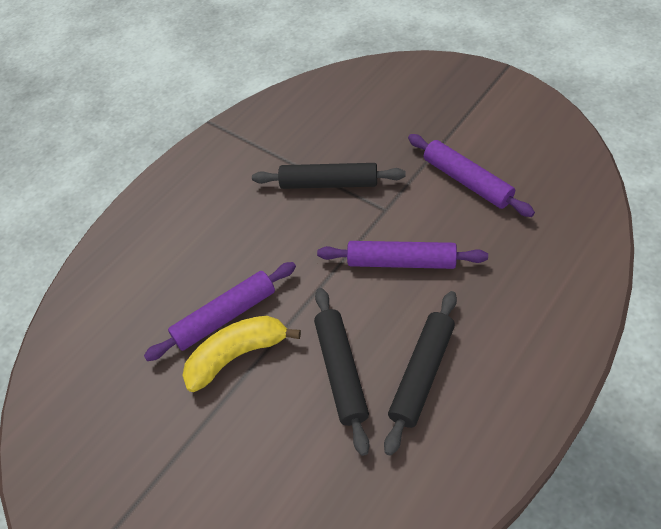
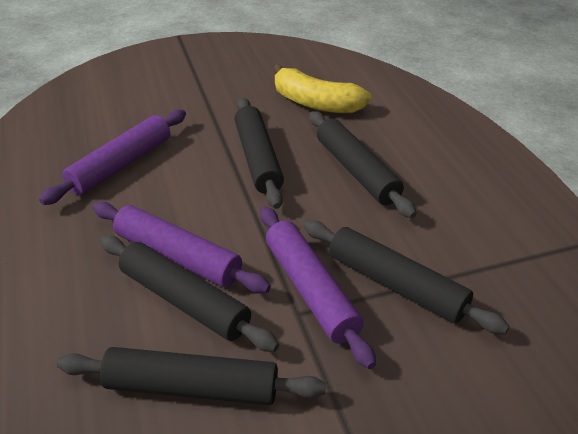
black rolling pin: [252,163,405,189] [314,288,369,456] [384,291,457,456] = 3 -> [57,347,326,405] [100,235,279,352] [235,98,284,209] [304,220,510,334] [309,111,417,218] = 5

